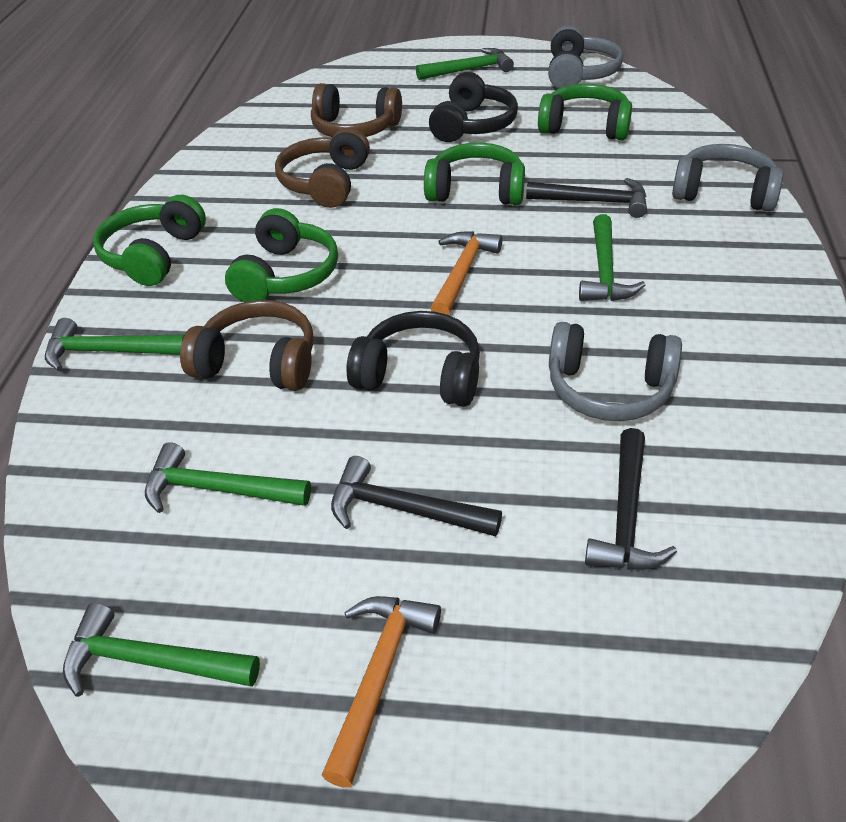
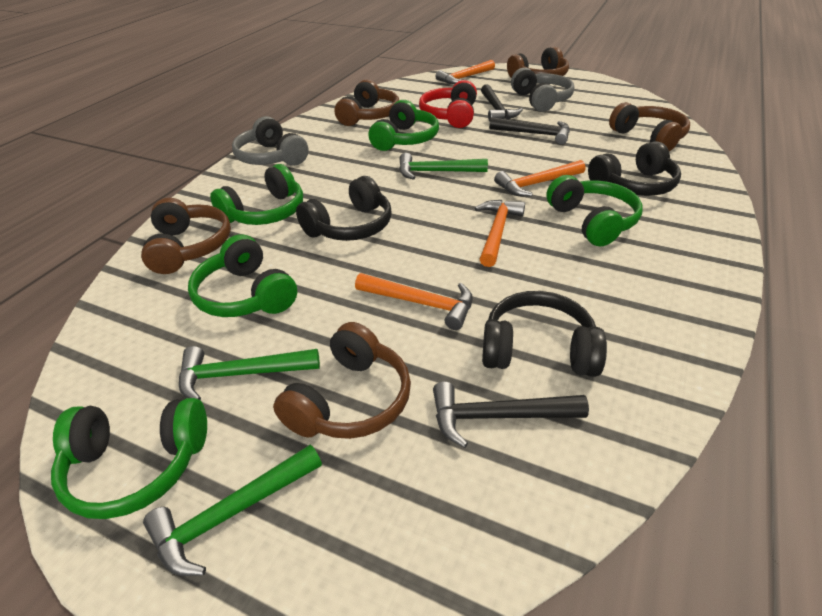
black headphones: [346,311,480,407] [429,72,518,142] = 2 -> [296,176,392,241] [482,291,607,377] [588,141,681,196] = 3
brown headphones: [180,300,314,391] [275,127,370,208] [311,83,402,137] = 3 -> [141,198,231,274] [273,322,411,439] [335,80,399,126] [507,46,569,78] [609,102,690,151] = 5
green hammer: [45,318,185,371] [63,603,260,697] [145,442,311,513] [416,48,514,80] [579,214,645,301] = 5 -> [143,445,322,576] [179,346,320,401] [399,153,488,180] = 3
green headphones: [93,195,206,286] [225,208,338,302] [424,143,525,205] [538,84,632,140] = 4 -> [51,398,207,519] [188,235,297,317] [210,164,303,225] [369,100,439,151] [546,175,643,247] = 5
grey headphones: [548,26,623,88] [549,322,682,421] [672,144,783,212] = 3 -> [232,116,309,166] [511,67,574,112] = 2
orange hammer: [322,596,441,788] [430,231,502,315] = 2 -> [355,273,473,330] [435,60,495,84] [475,200,525,267] [494,160,585,197] = 4
red headphones: none = 0 -> [419,80,477,128] = 1

